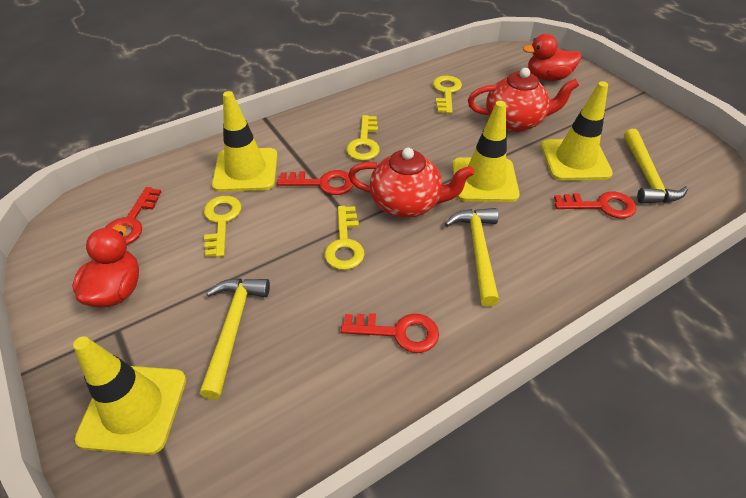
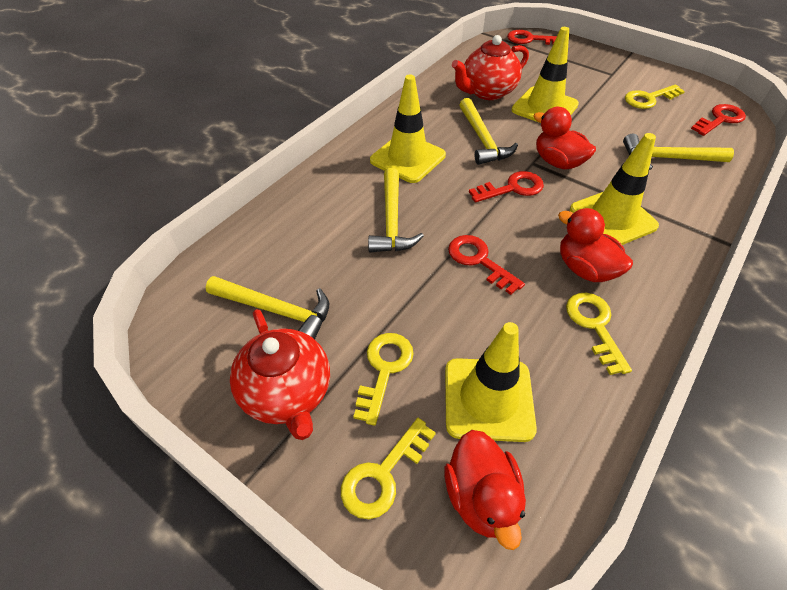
red duck: [72,225,139,307] [523,34,581,81] = 2 -> [444,430,526,550] [533,107,596,169] [558,208,633,282] = 3
yellow hammer: [200,278,270,400] [445,208,499,306] [624,129,688,204] = 3 -> [206,276,329,339] [368,168,424,253] [459,98,518,165] [623,134,734,170] = 4

